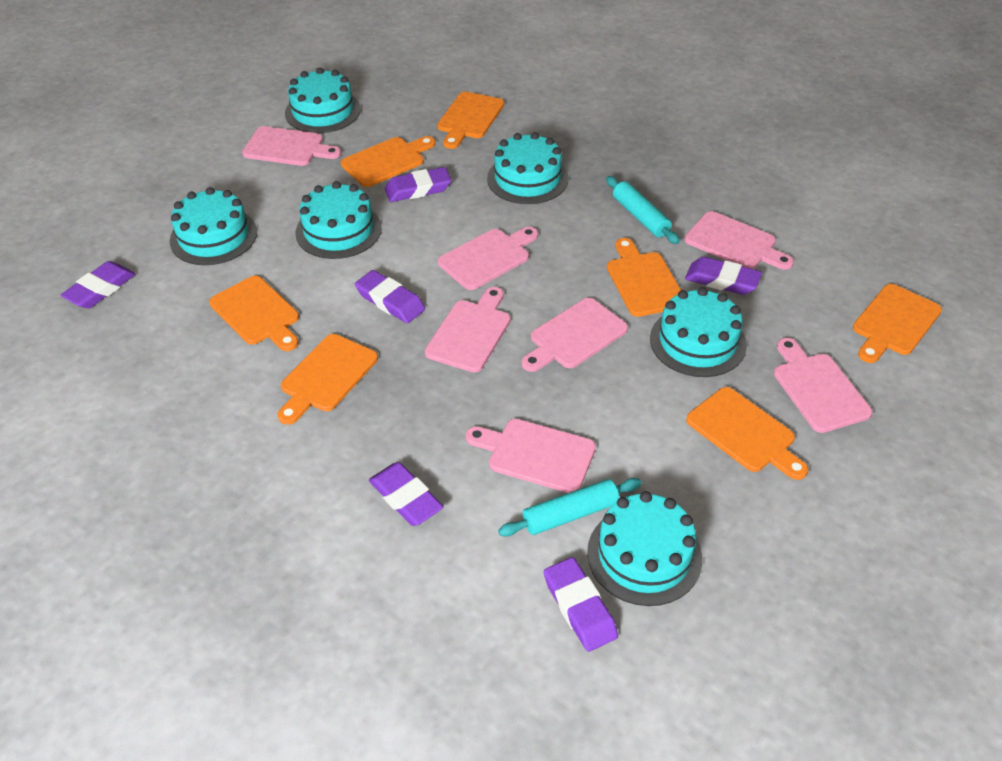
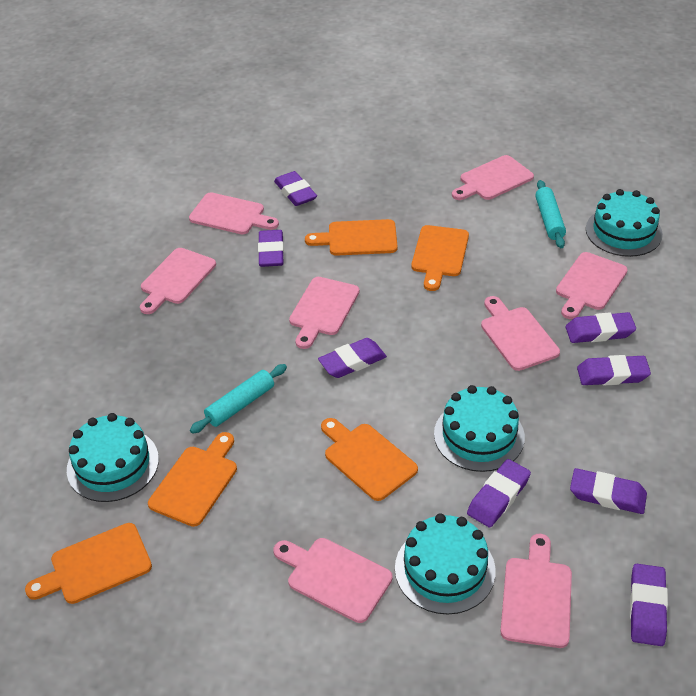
orange cutting board: [209,276,299,351] [277,334,378,425] [341,136,435,187] [437,92,504,149] [607,238,681,317] [686,387,808,480] [853,284,942,363] = 7 -> [25,523,152,604] [148,432,237,527] [305,219,398,256] [321,418,418,501] [411,225,469,291] = 5
pink cutting board: [242,126,341,166] [425,287,510,373] [438,227,538,290] [466,419,596,493] [522,298,628,372] [685,211,794,270] [774,338,872,433] = 7 -> [140,248,216,314] [189,193,279,234] [273,538,393,623] [289,277,360,349] [452,155,534,200] [481,296,560,371] [500,534,572,648] [556,252,628,319] = 8
purple eraser: [61,261,136,308] [355,270,425,323] [369,462,444,526] [385,167,451,202] [544,557,618,652] [685,257,762,295] = 6 -> [258,230,284,267] [274,171,317,206] [318,338,387,378] [467,459,531,527] [565,312,636,343] [570,468,647,514] [577,355,651,385] [630,564,668,646] = 8
turquoise cake: [170,187,257,265] [285,68,361,133] [295,181,382,259] [487,132,569,204] [587,491,702,606] [650,287,747,377] = 6 -> [67,413,159,502] [395,513,496,614] [434,385,525,472] [586,189,663,257] = 4

